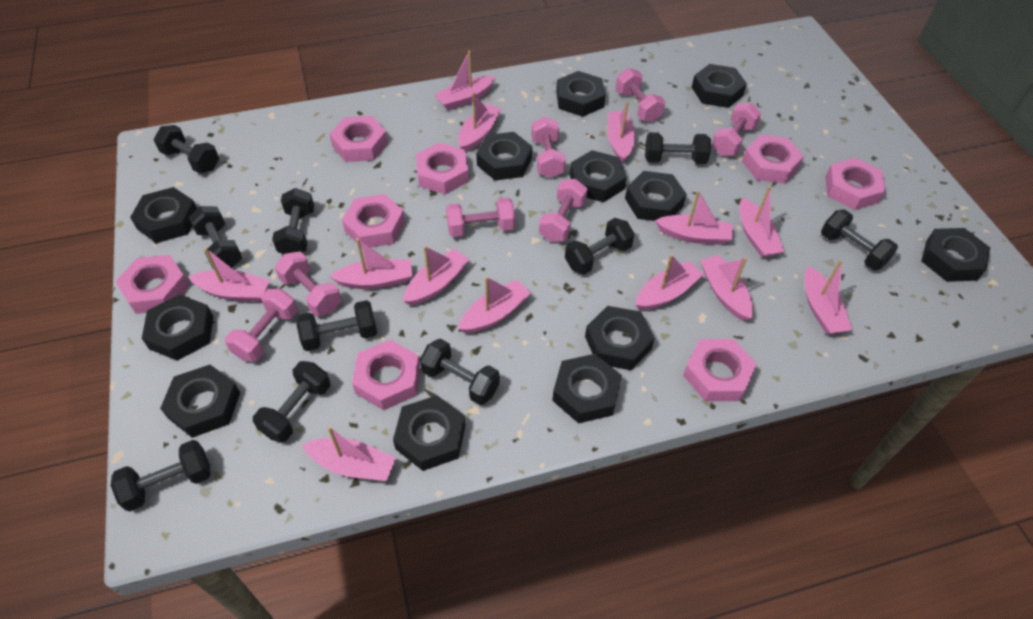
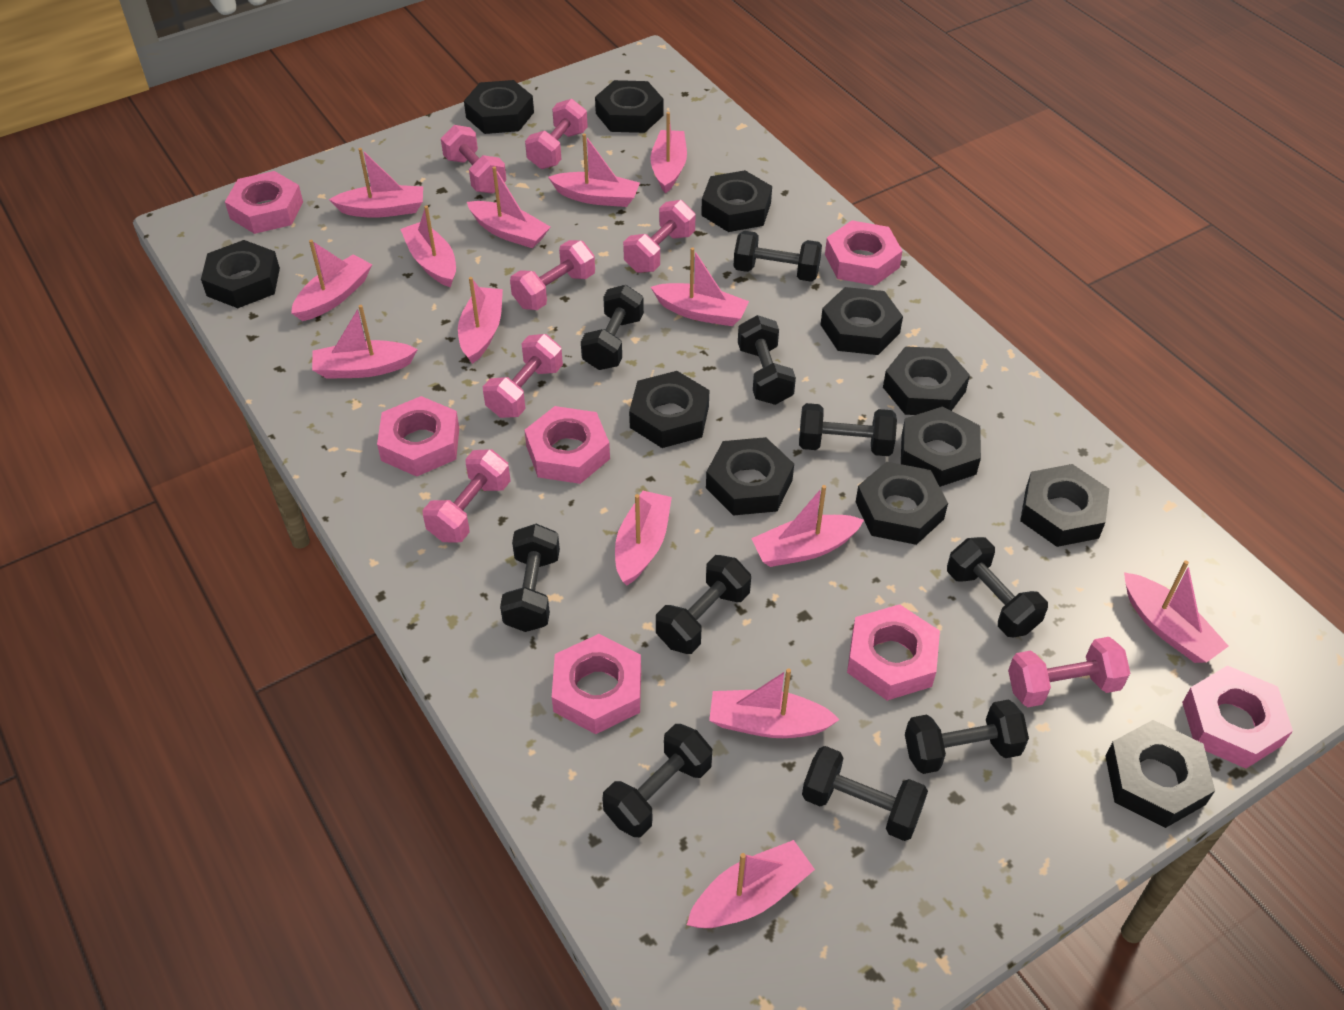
pink boat: [188,247,270,302] [302,426,396,481] [329,238,412,289] [403,246,469,306] [434,50,495,110] [458,92,501,152] [458,276,531,334] [607,101,635,163] [635,254,704,310] [655,190,733,245] [700,255,753,321] [740,186,785,258] [805,260,852,334] = 13 -> [291,240,372,321] [312,305,418,379] [329,148,423,218] [400,206,456,287] [458,277,503,364] [467,166,550,248] [548,134,640,207] [615,491,672,585] [651,112,687,194] [651,247,749,326] [687,840,815,928] [709,668,840,738] [751,485,864,567] [1124,560,1229,663] = 14
pink nut: [116,255,189,314] [329,116,388,162] [342,194,405,248] [352,340,420,410] [416,143,469,194] [683,339,757,401] [742,135,804,184] [825,158,886,210] = 8 -> [225,171,303,234] [377,396,459,477] [524,406,610,484] [552,634,641,734] [825,220,902,286] [847,604,940,701] [1182,665,1293,769] = 7

